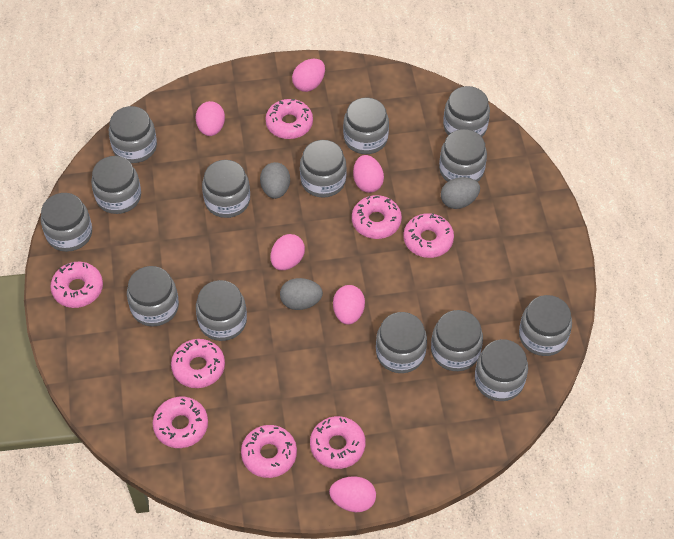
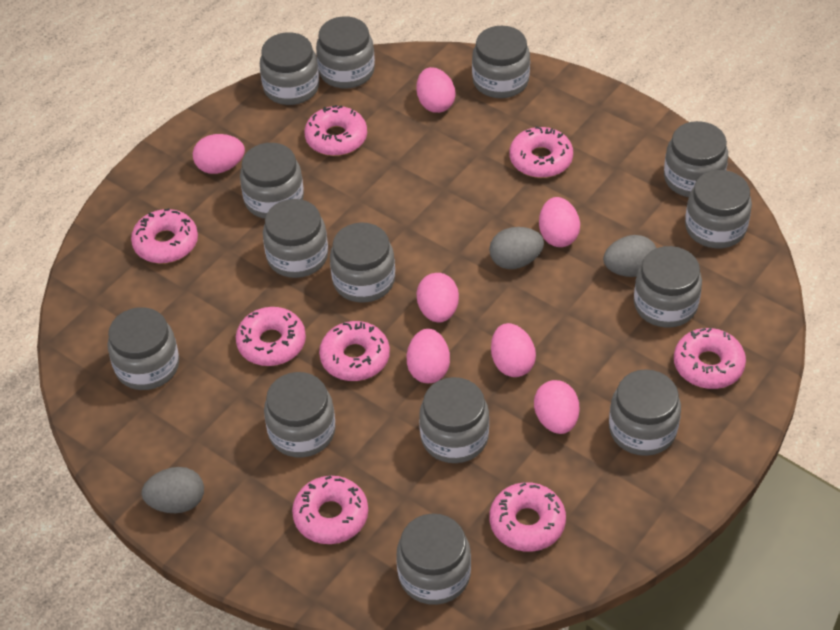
pink egg: [196,101,225,136] [271,234,305,270] [292,59,325,92] [329,476,376,512] [333,285,365,325] [353,155,384,193] = 6 -> [193,134,245,174] [407,329,450,383] [416,67,455,113] [417,273,459,323] [491,323,536,377] [534,380,579,434] [539,197,580,247] = 7

